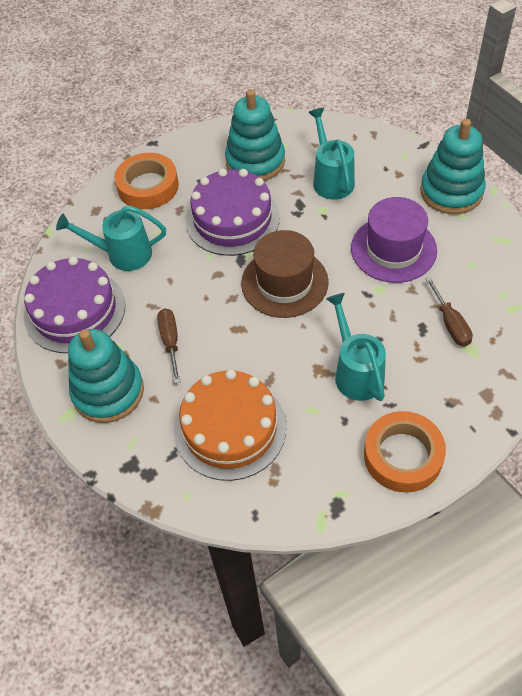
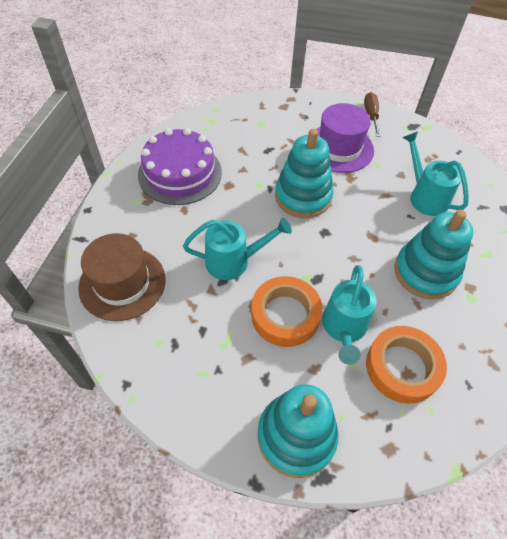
brown screwdriver: [157,309,180,383] [425,277,473,346] = 2 -> [364,92,381,137] = 1
orange cake: [174,369,287,481] = 1 -> none = 0
purple cake: [24,256,125,353] [185,168,280,256] = 2 -> [138,128,222,205] = 1

